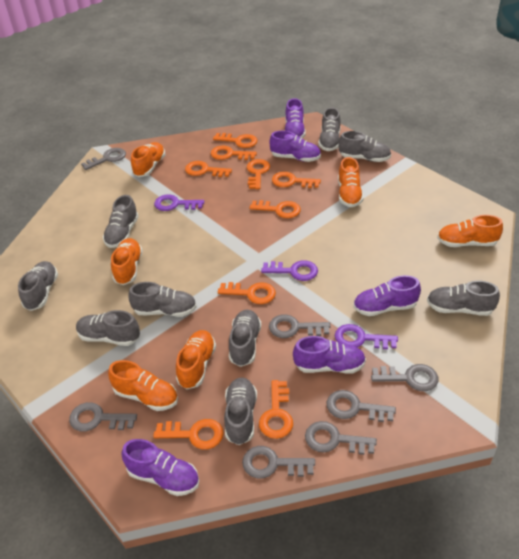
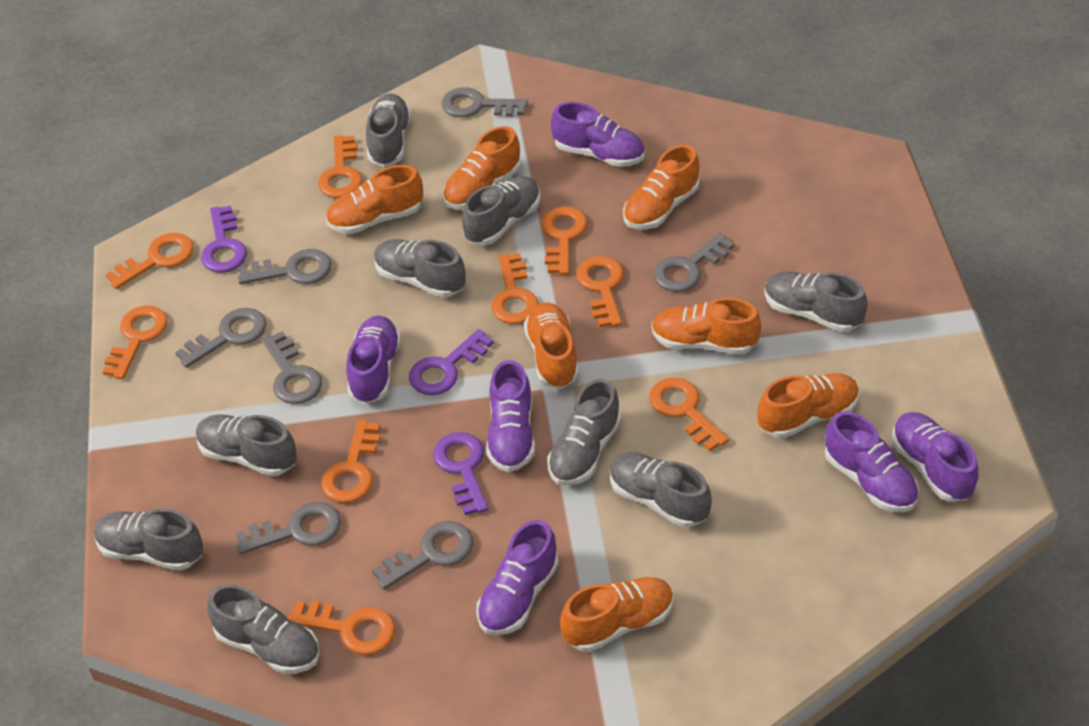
orange shoe: [108,360,178,411] [111,238,143,285] [131,142,165,177] [176,330,216,389] [338,157,363,207] [437,215,503,247] = 6 -> [326,165,423,234] [443,126,521,209] [524,302,579,389] [560,577,674,652] [623,145,699,229] [652,298,761,355] [757,373,859,438] = 7
purple shoe: [122,439,199,496] [270,131,321,162] [284,98,306,138] [293,336,366,374] [353,275,421,316] = 5 -> [346,316,401,404] [476,520,559,635] [486,360,535,472] [551,102,645,167] [825,411,919,512] [892,412,978,501] = 6

